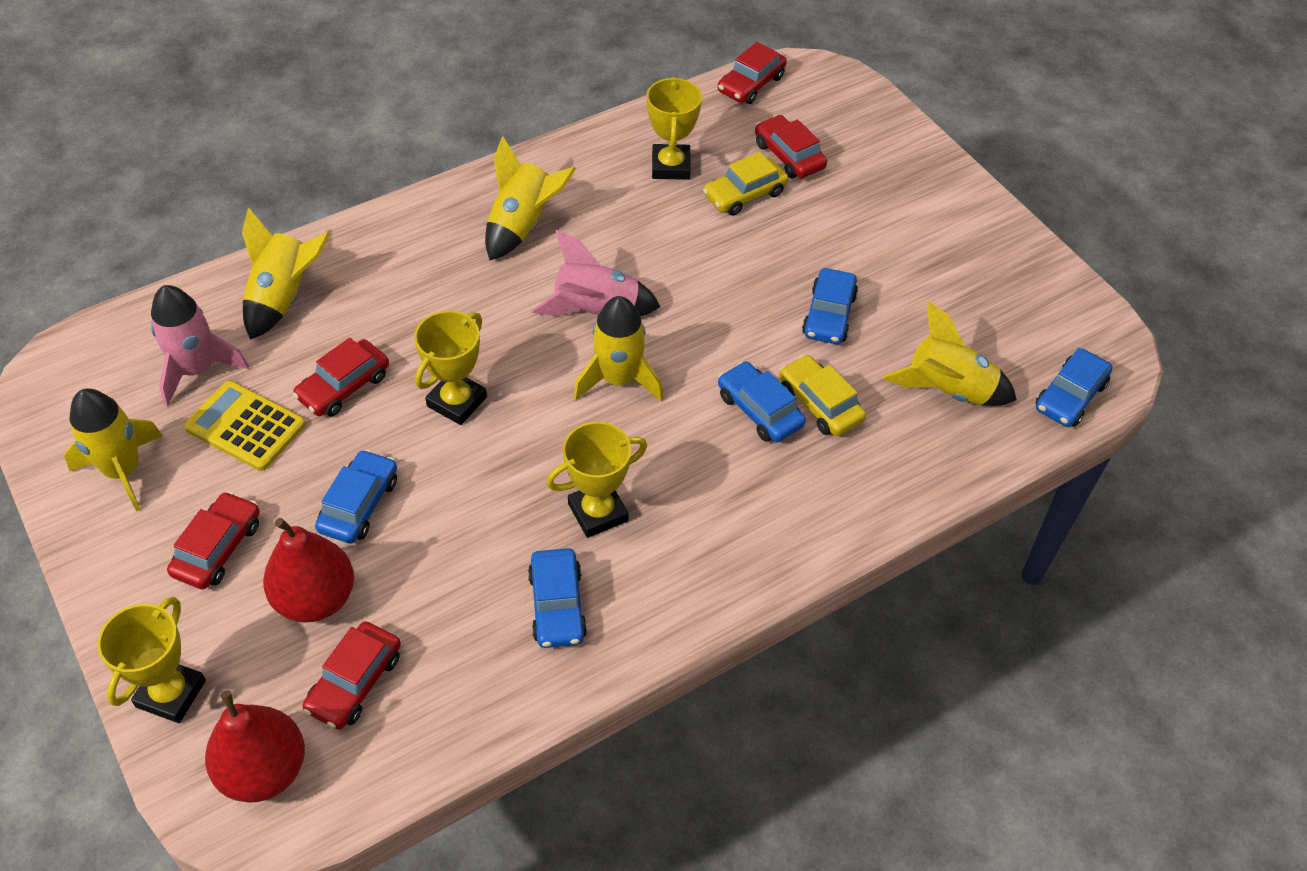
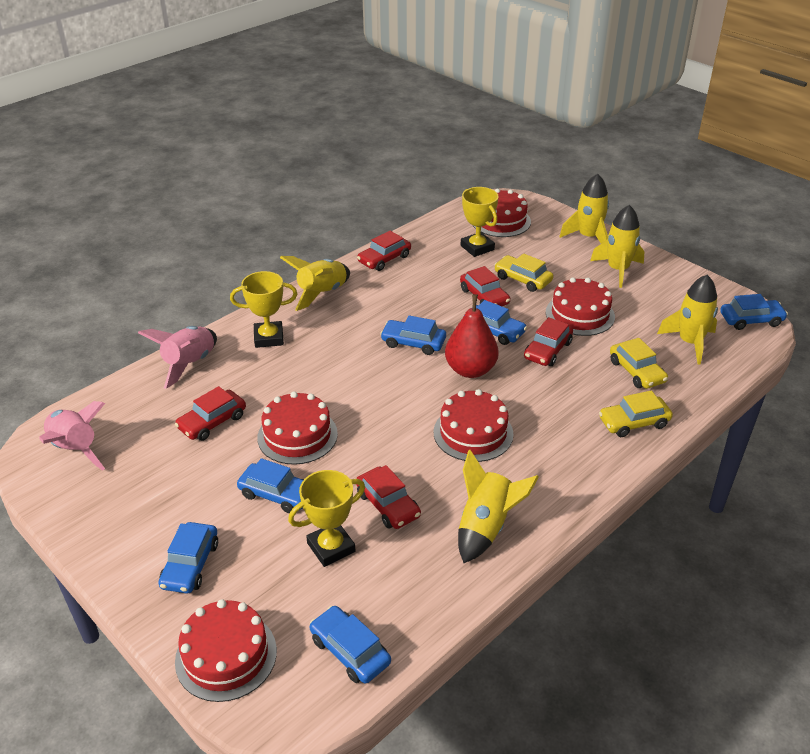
blue car: [315,450,397,543] [528,548,587,648] [718,361,806,443] [802,268,858,344] [1035,348,1113,427] = 5 -> [158,522,218,593] [237,458,304,513] [310,606,391,684] [380,315,446,355] [463,300,527,345] [720,294,788,330] = 6
red cake: none = 0 -> [175,599,277,702] [257,392,338,465] [434,389,514,462] [473,189,531,237] [546,277,615,336] = 5
red pear: [205,690,305,803] [263,518,354,623] = 2 -> [445,294,499,378] = 1
yellow calculator: [184,381,306,471] = 1 -> none = 0
yellow car: [703,152,788,216] [779,355,866,436] = 2 -> [494,253,553,292] [599,390,673,437] [610,338,668,389] = 3
yellow trophy: [97,597,206,723] [414,311,487,425] [546,422,647,538] [646,77,702,180] = 4 -> [230,271,297,348] [288,470,365,567] [461,187,498,257] = 3

